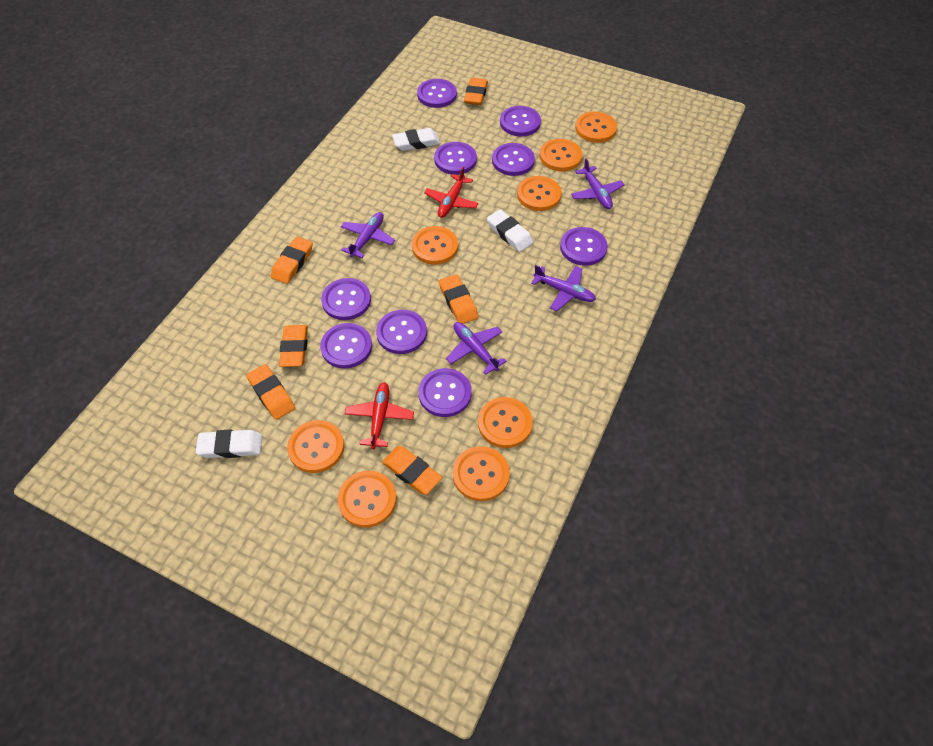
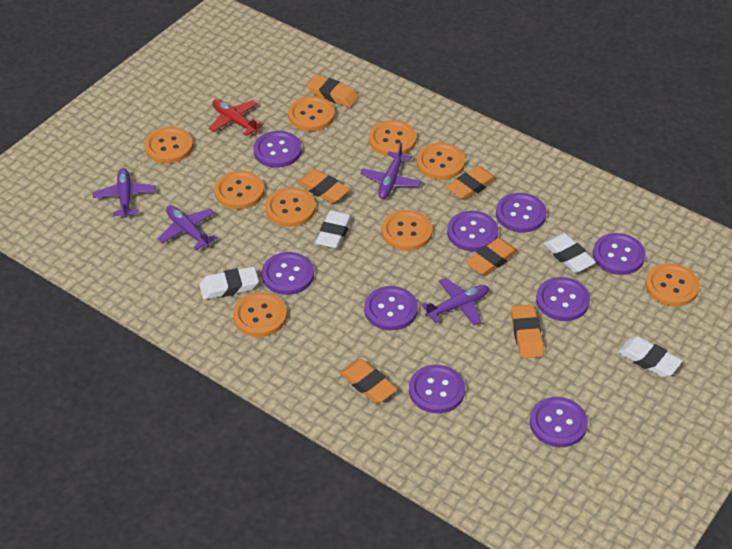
orange button: [287,420,344,473] [338,471,396,528] [412,226,458,265] [453,446,510,501] [478,397,533,448] [517,176,562,211] [540,139,583,171] [575,112,617,143] = 8 -> [145,127,193,163] [214,171,264,209] [233,292,287,337] [265,187,315,227] [288,96,335,131] [369,120,417,156] [382,210,432,251] [417,143,465,180] [645,263,699,307] = 9
red plane: [345,382,414,449] [424,166,479,218] = 2 -> [209,99,264,136] = 1
white eraser: [196,430,262,458] [392,128,440,151] [487,209,533,252] = 3 -> [199,267,259,300] [315,210,352,249] [543,233,596,273] [618,336,682,377] = 4

